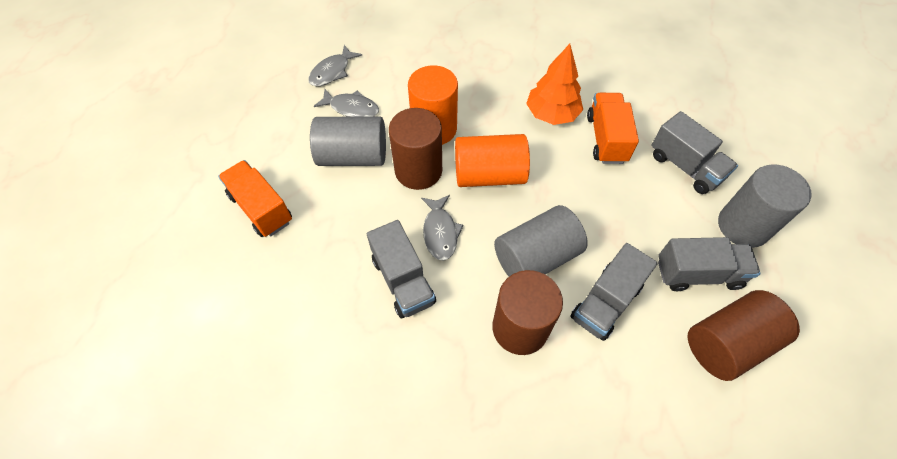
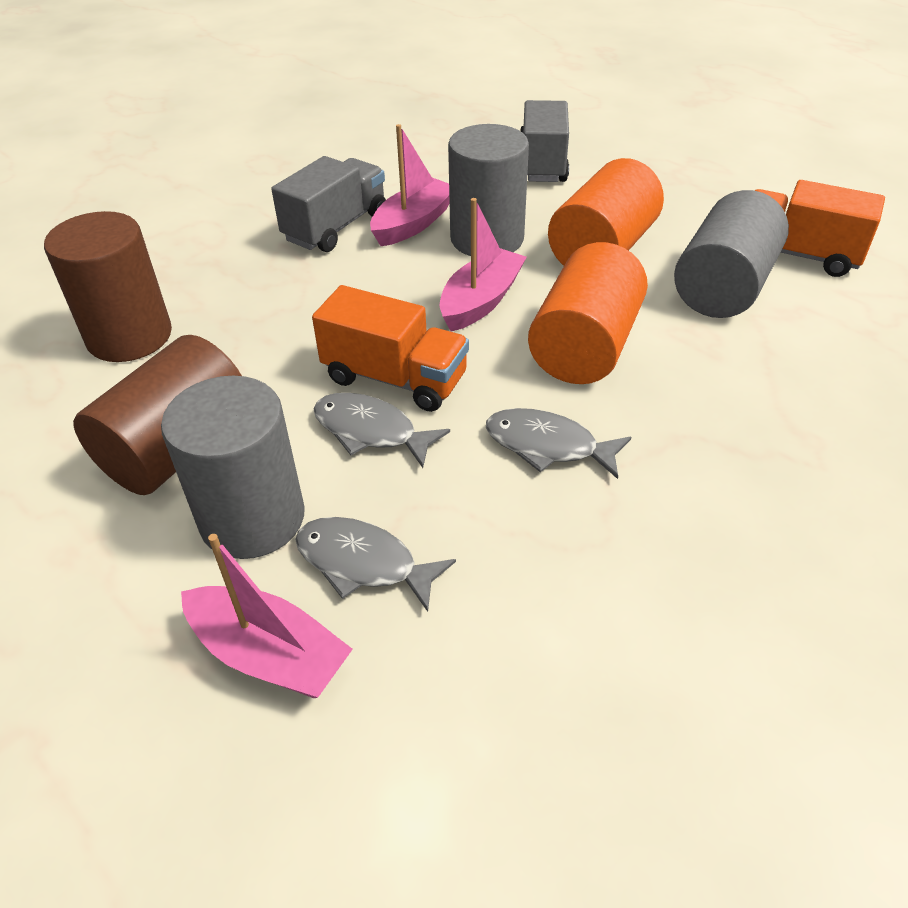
brown cylinder: [389,108,442,190] [492,270,563,355] [688,290,800,381] = 3 -> [44,211,172,362] [73,335,242,495] = 2
grey truck: [367,220,436,318] [570,243,658,341] [651,111,738,194] [658,237,761,291] = 4 -> [271,156,386,252] [521,100,569,182] = 2
orange tree: [526,44,583,125] = 1 -> none = 0
pink boat: none = 0 -> [181,534,353,698] [370,124,450,246] [439,198,527,331] = 3

